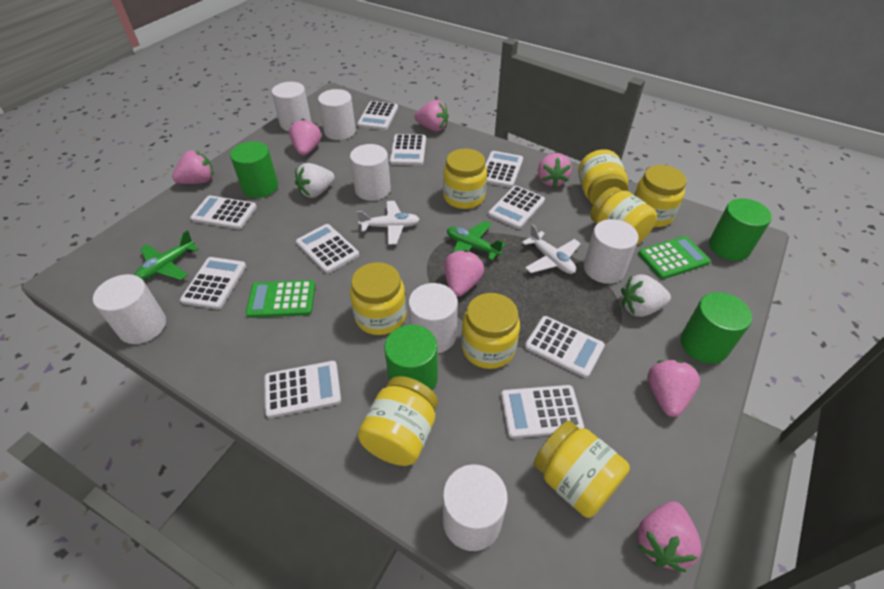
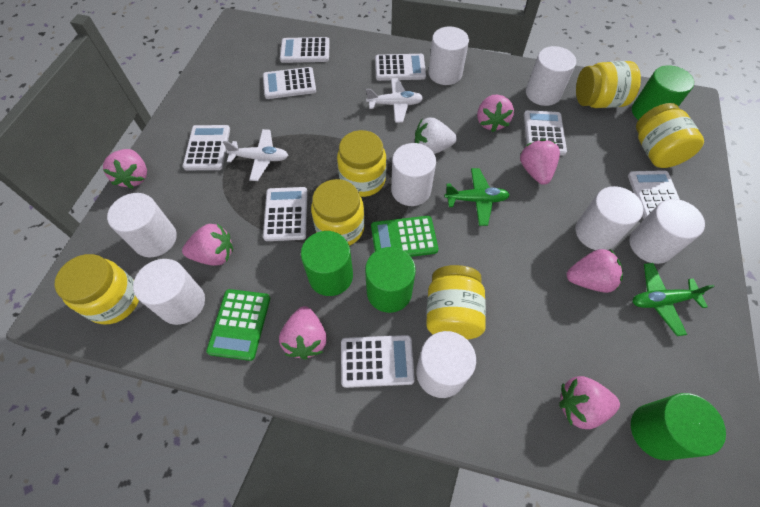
white calculator: [180,257,246,310] [190,195,257,229] [264,361,341,418] [296,224,359,274] [357,101,398,130] [390,134,426,165] [485,151,523,188] [488,186,545,229] [501,385,584,438] [525,316,605,378] = 10 -> [183,125,230,170] [263,67,316,99] [263,187,307,241] [280,37,330,63] [341,335,415,388] [375,54,426,81] [524,110,567,156] [628,170,680,219] = 8
white cylinder: [93,274,166,344] [272,82,311,131] [318,89,356,140] [350,144,391,201] [408,283,458,353] [443,464,508,551] [584,219,638,284] = 7 -> [107,193,177,257] [133,259,205,325] [391,143,436,206] [416,331,476,398] [428,27,469,85] [526,46,576,106] [575,186,643,250] [629,199,705,264] = 8
white strawberry: [295,163,335,198] [621,275,671,317] = 2 -> [415,118,457,154] = 1
yellow jar: [350,262,406,335] [358,376,438,466] [443,149,487,209] [461,293,520,369] [533,421,630,518] [578,149,628,205] [590,187,657,245] [634,165,687,227] = 8 -> [54,254,139,324] [311,179,365,246] [337,130,386,197] [426,265,486,340] [576,61,641,108] [636,103,704,168] = 6

